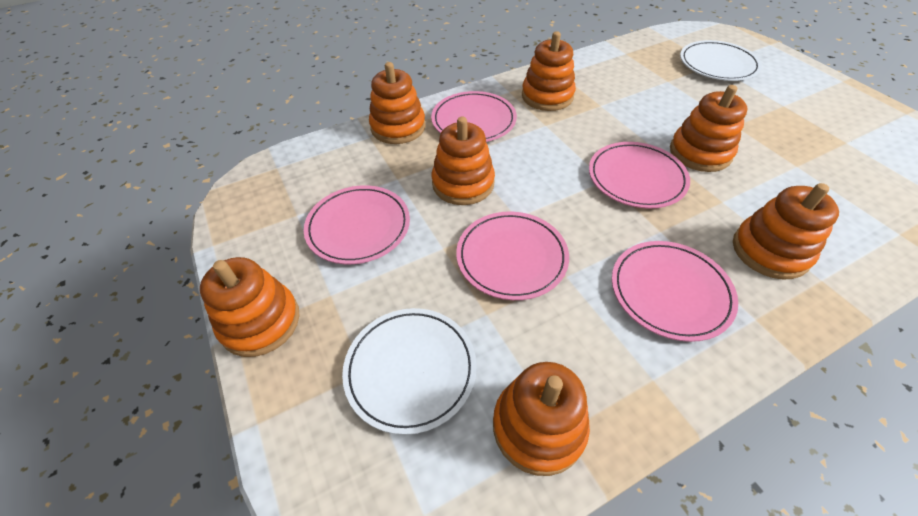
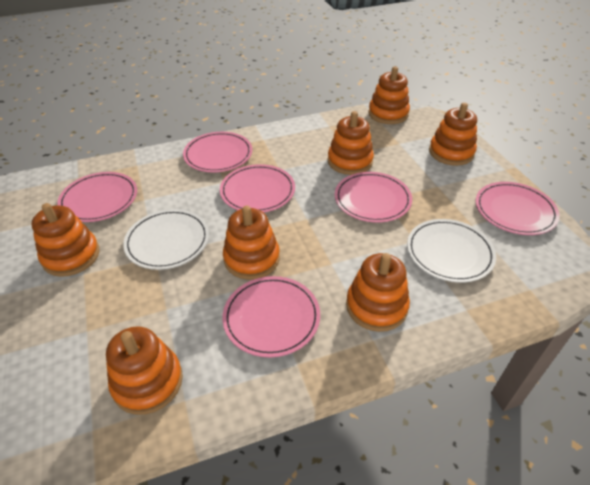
pink plate: [304,185,410,264] [431,91,517,142] [456,212,569,300] [589,142,690,208] [612,241,738,342] = 5 -> [57,172,137,222] [183,132,252,173] [220,164,295,213] [222,276,320,357] [335,172,412,223] [475,182,560,235] = 6

